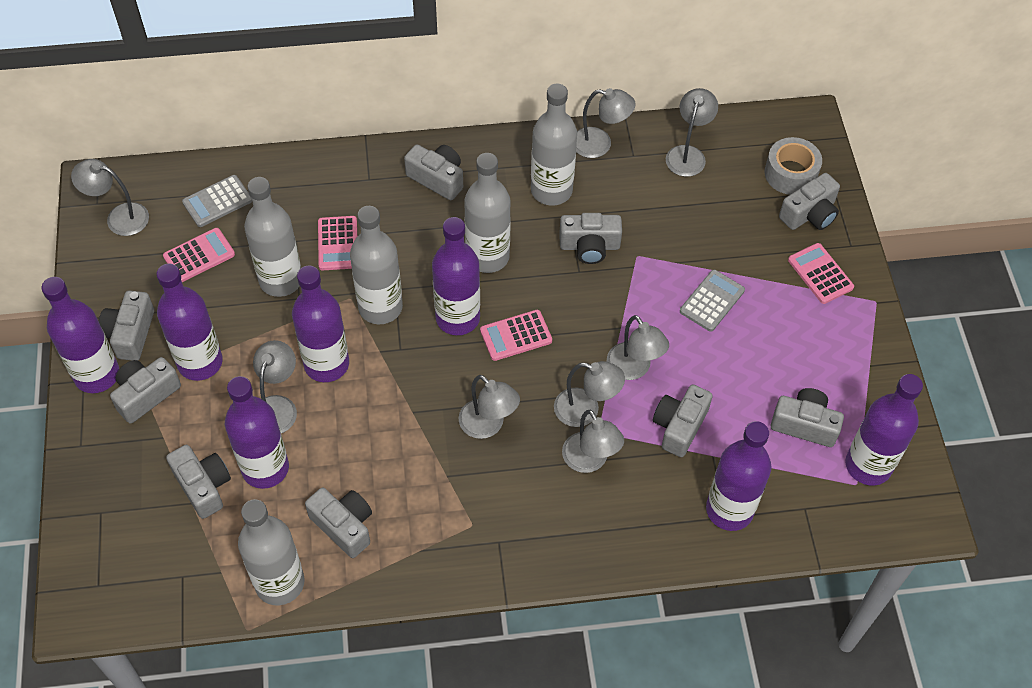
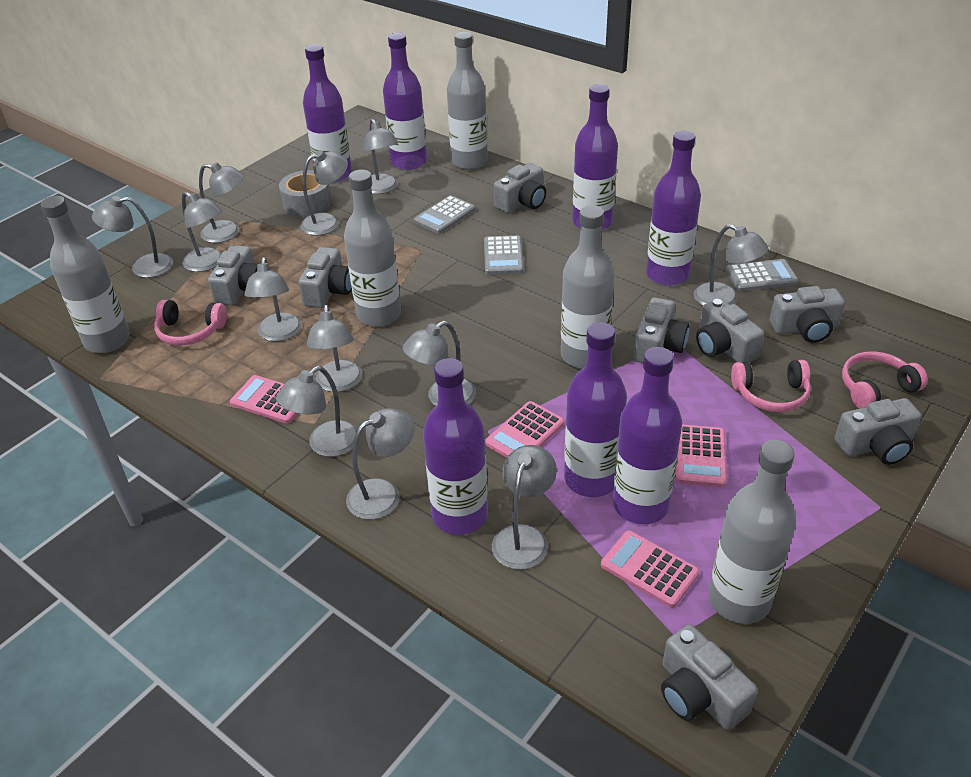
grey calculator: [182,175,252,227] [680,270,745,332] = 2 -> [414,195,475,234] [484,235,523,275] [726,259,798,291] = 3
grey camera: [99,290,154,360] [110,357,181,424] [166,445,231,519] [305,487,372,558] [404,145,463,200] [559,213,622,264] [653,385,713,457] [771,388,844,447] [779,173,840,230] = 9 -> [208,245,257,306] [299,247,352,308] [494,163,546,213] [634,297,689,363] [661,624,758,730] [696,298,764,363] [769,286,845,343] [834,398,921,465] = 8
grey lamp: [71,159,149,236] [253,340,297,433] [458,375,520,439] [554,361,625,427] [562,410,624,473] [576,88,636,158] [607,315,669,380] [666,88,718,177] = 8 -> [92,196,173,278] [182,192,222,272] [199,162,244,243] [244,257,302,341] [276,366,357,457] [300,150,348,236] [307,305,362,392] [346,408,415,520] [363,119,398,194] [402,321,476,406] [492,445,557,570] [694,224,769,306] = 12
pink headphones: none = 0 -> [154,300,227,346] [731,360,811,412] [842,351,928,409] = 3

